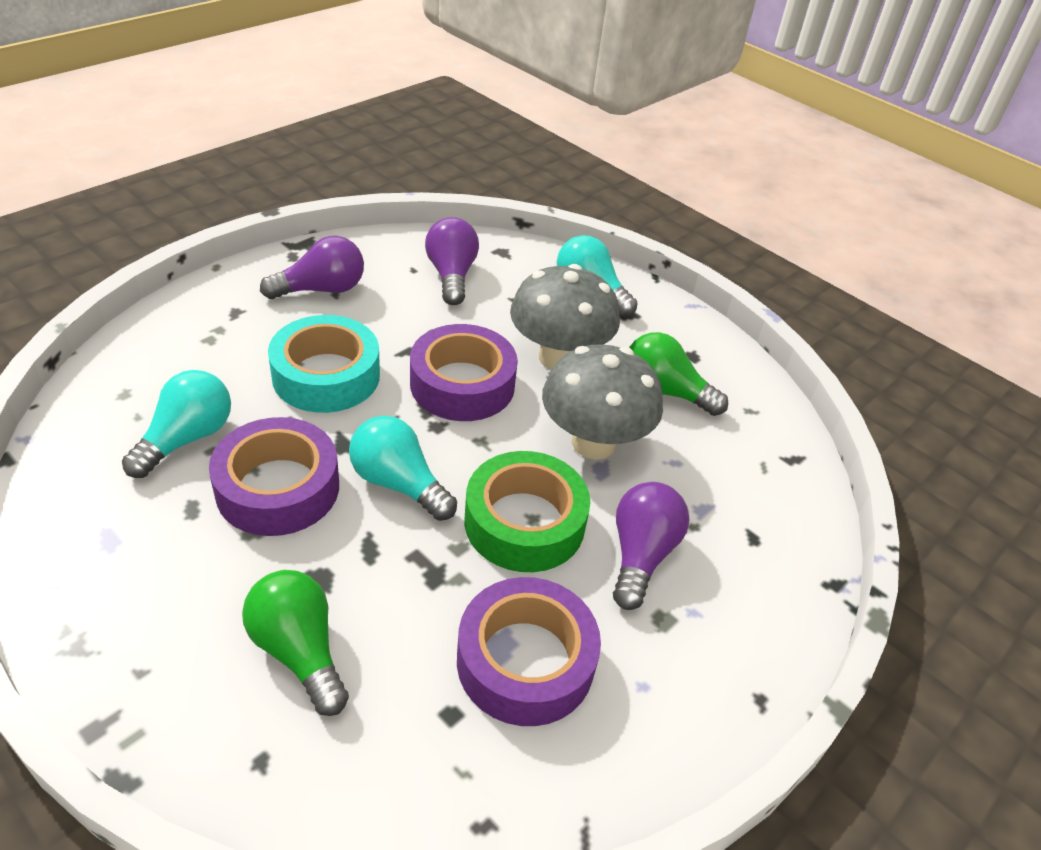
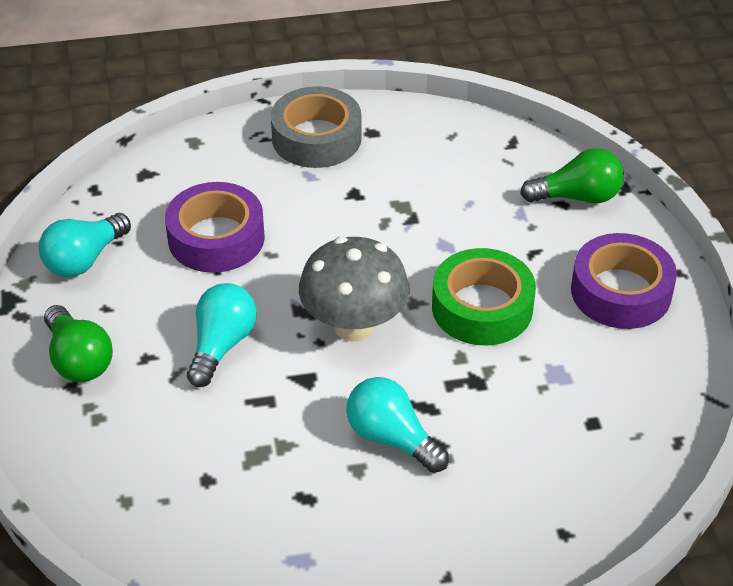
grey mushroom: [510,264,620,370] [542,344,663,460] = 2 -> [299,237,410,342] = 1
grey tape: none = 0 -> [271,86,362,168] = 1
purple light bulb: [260,236,364,299] [425,217,479,305] [613,482,689,610] = 3 -> none = 0
purple tape: [209,417,339,536] [410,324,518,421] [457,577,601,726] = 3 -> [165,182,265,273] [571,233,677,329] = 2
turquoise tape: [268,315,380,413] = 1 -> none = 0

